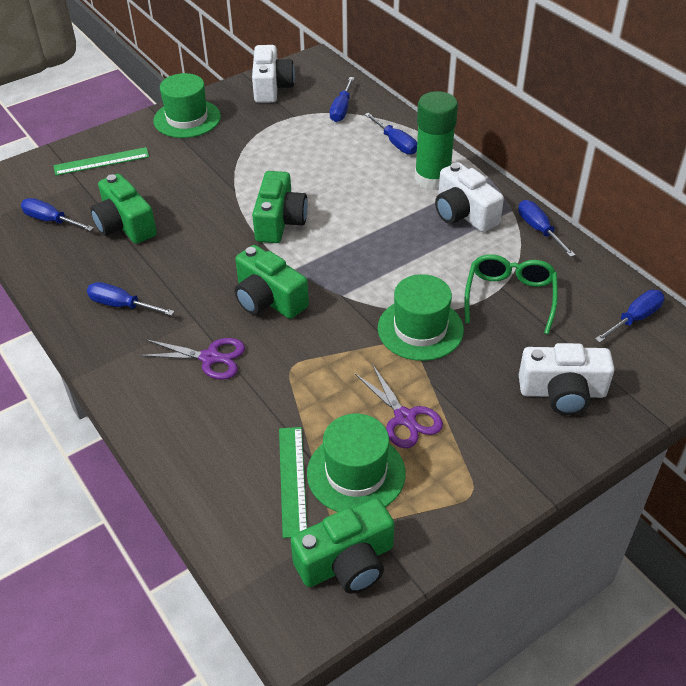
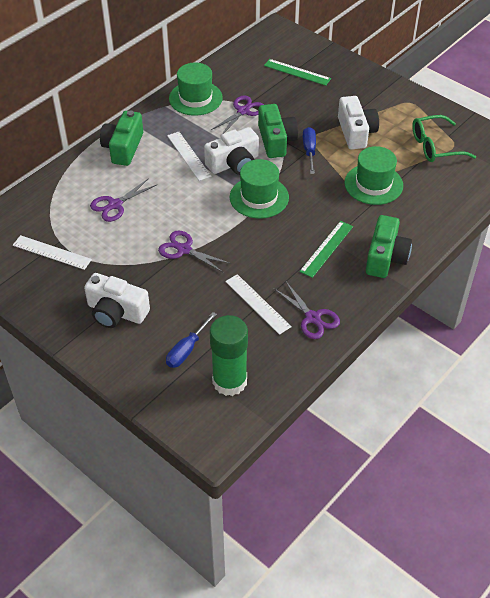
blue screwdriver: [21,198,94,231] [87,282,175,316] [330,77,354,122] [365,113,417,155] [518,200,575,257] [595,290,665,343] = 6 -> [166,312,217,368] [303,127,316,174] = 2
green camera: [90,174,157,244] [235,245,309,319] [252,171,308,243] [291,498,394,594] = 4 -> [100,110,143,166] [258,104,298,158] [366,215,412,278] = 3
purple scissors: [139,338,245,380] [355,364,443,448] = 2 -> [90,178,157,222] [158,231,231,273] [211,95,264,134] [273,280,340,339] = 4
white ruler: none = 0 -> [13,235,92,270] [167,132,211,181] [225,274,292,335] = 3

